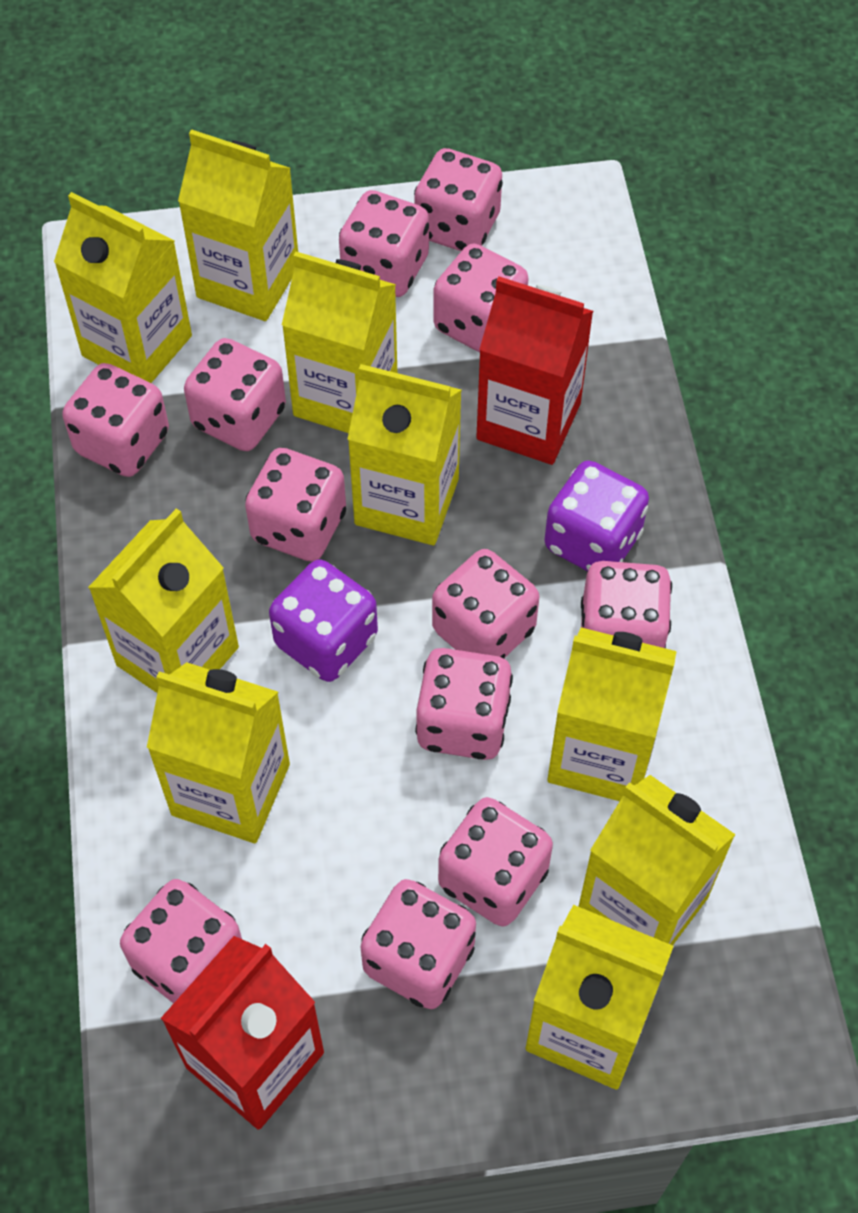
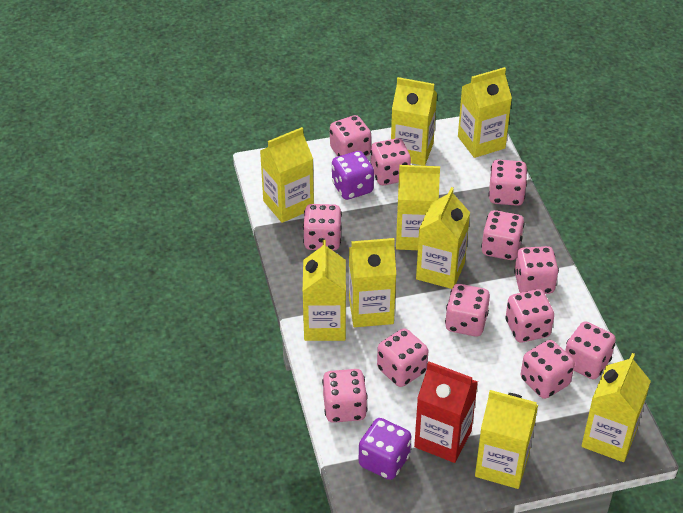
red carton: [160,936,324,1130] [476,276,593,465] = 2 -> [414,361,478,463] = 1

